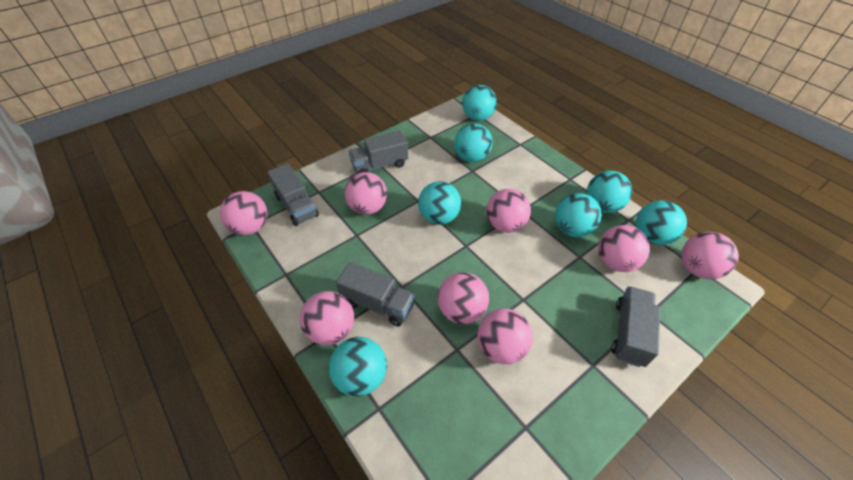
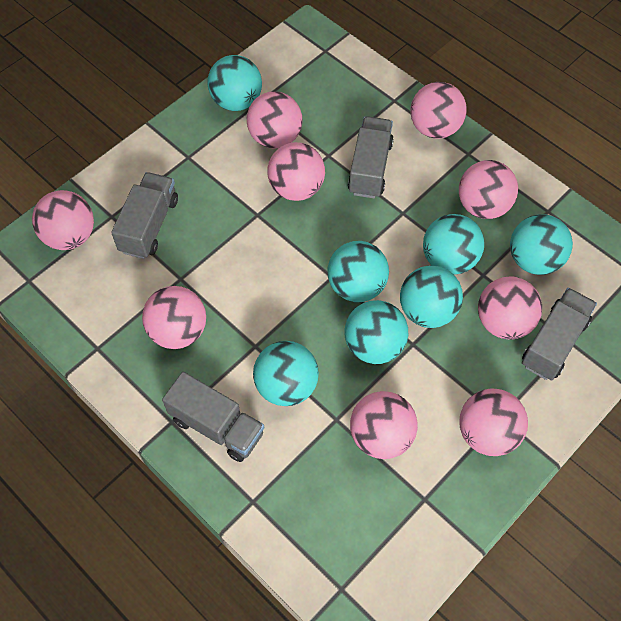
pink ball: [220,191,267,235] [300,291,354,345] [345,172,387,215] [438,272,489,324] [477,308,533,364] [486,189,531,233] [598,225,650,272] [682,232,739,279] = 8 -> [32,190,94,250] [142,286,206,349] [247,91,303,149] [267,142,325,201] [350,391,418,459] [410,82,467,139] [459,160,518,219] [459,389,528,456] [478,277,542,339] = 9

